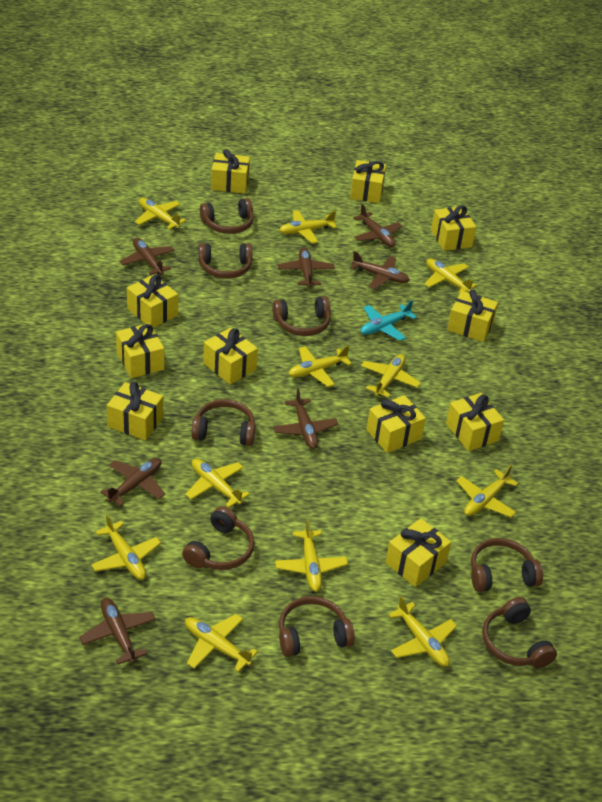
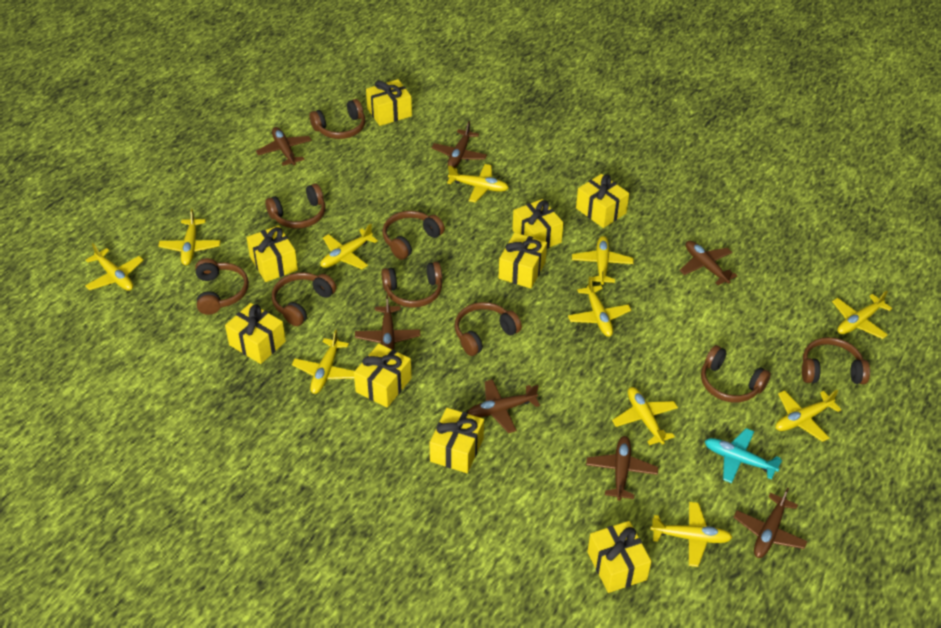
brown headphones: [182,506,254,570] [191,399,256,446] [198,243,253,279] [200,198,254,234] [272,296,331,336] [279,596,355,657] [471,538,543,592] [482,597,557,668] = 8 -> [195,258,249,315] [265,184,325,229] [272,272,336,326] [310,99,365,139] [381,262,442,308] [382,211,445,260] [455,302,522,356] [701,345,771,403] [802,337,870,384] = 9
yellow gift: [107,382,163,441] [116,323,164,378] [127,275,178,328] [203,328,258,385] [211,149,250,193] [350,160,386,203] [366,395,426,453] [385,518,451,587] [431,205,476,251] [446,393,504,451] [447,290,498,342] = 11 -> [225,303,286,364] [246,225,298,282] [354,344,412,408] [366,79,412,126] [429,408,484,473] [498,232,547,289] [512,199,563,249] [576,174,629,228] [587,521,651,593] = 9

